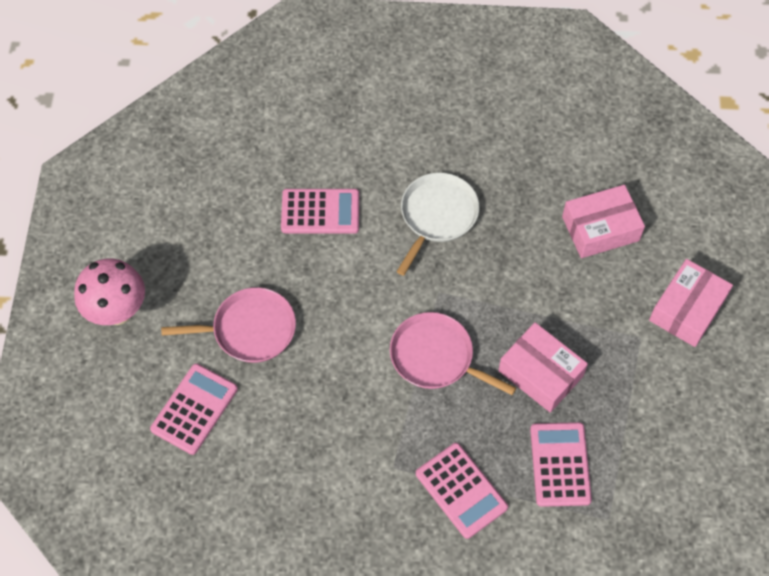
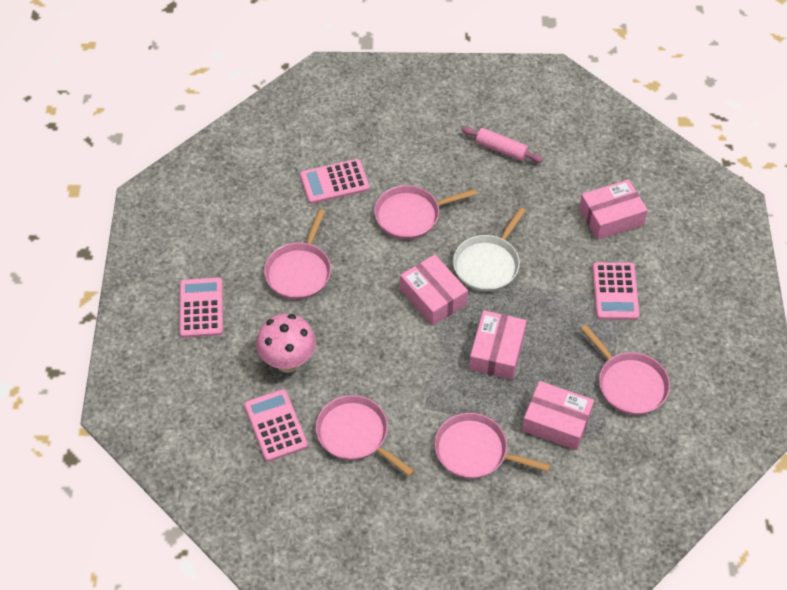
pink box: [498,322,588,413] [562,185,645,258] [649,259,733,347] = 3 -> [400,254,468,326] [469,310,527,380] [522,381,594,450] [579,179,648,240] = 4
pink pan: [161,287,296,363] [390,312,516,395] = 2 -> [264,209,331,300] [316,395,415,476] [374,185,477,239] [434,413,551,479] [580,325,670,415] = 5
pink rolling pin: none = 0 -> [461,126,543,163] = 1

